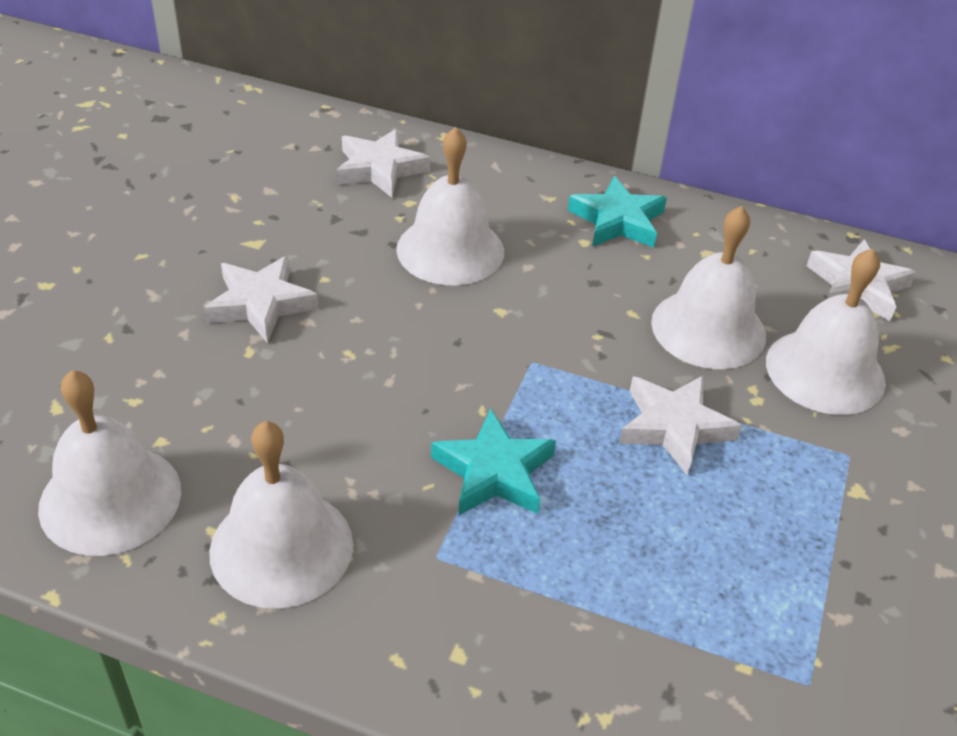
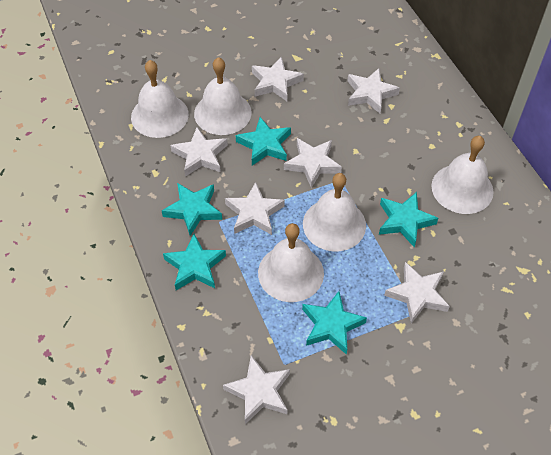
turquoise star: [431,409,556,516] [568,176,667,248] = 2 -> [162,183,222,236] [163,234,226,290] [236,117,291,166] [302,291,367,355] [379,192,438,247] = 5
white star: [204,256,318,343] [336,129,430,198] [619,375,742,476] [807,240,916,321] = 4 -> [170,127,228,177] [223,355,290,424] [225,182,285,235] [252,56,304,101] [284,138,342,188] [348,68,400,114] [384,262,450,323] = 7

